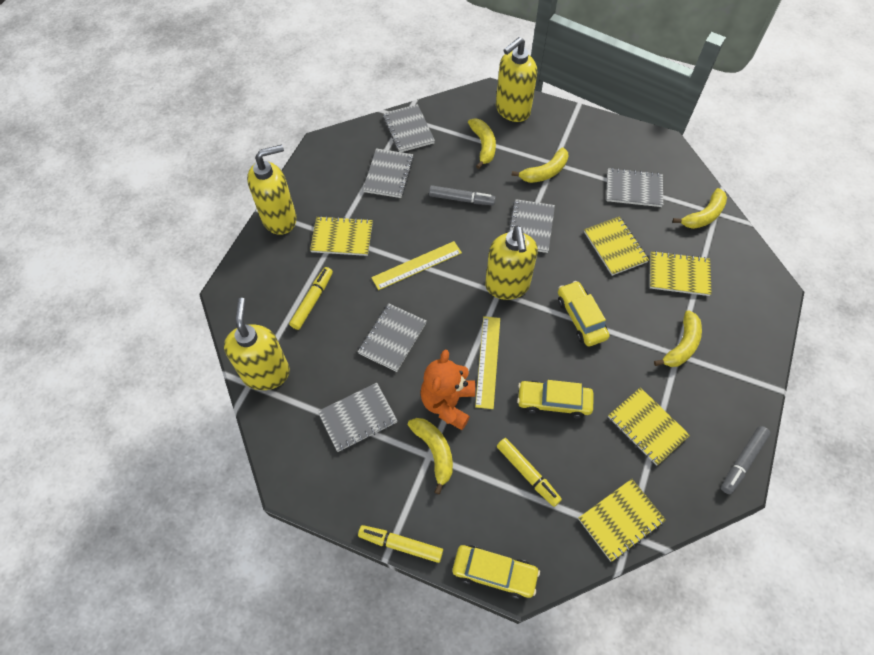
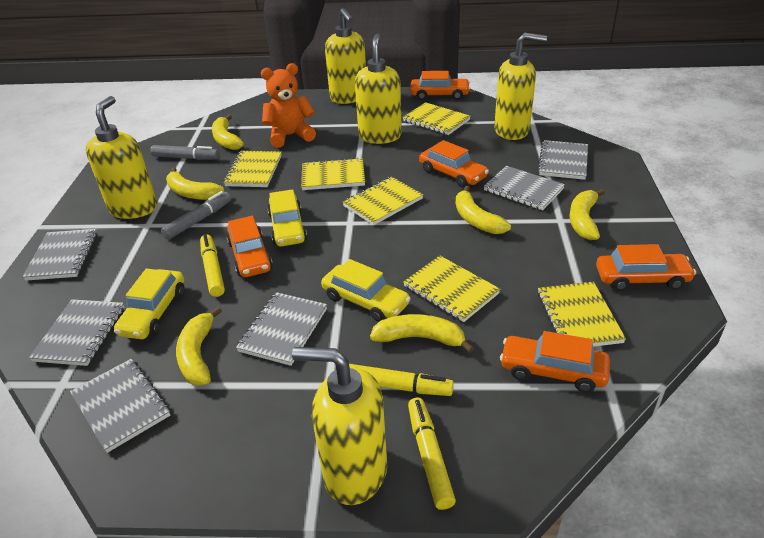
orange car: none = 0 -> [226,216,273,277] [410,71,470,100] [419,140,489,187] [500,331,610,393] [596,244,696,291] = 5
yellow banana: [408,418,453,494] [468,118,496,169] [511,147,568,183] [654,310,702,367] [673,188,727,229] = 5 -> [166,168,224,200] [176,307,222,386] [212,115,244,150] [370,314,474,353] [456,186,511,234] [569,189,605,240] = 6
yellow notebook: [310,216,373,256] [579,479,666,561] [584,216,649,276] [608,387,690,466] [650,251,712,296] = 5 -> [224,151,282,187] [301,158,365,190] [343,177,423,225] [403,102,471,135] [403,256,500,322] [538,282,626,347] = 6
yellow ruler: [371,241,462,290] [475,316,500,409] = 2 -> none = 0
yellow soap dispenser: [224,298,290,390] [247,144,297,235] [485,226,538,300] [496,37,537,122] = 4 -> [86,96,157,219] [292,347,387,505] [325,8,366,104] [355,34,402,144] [494,33,547,140] = 5

